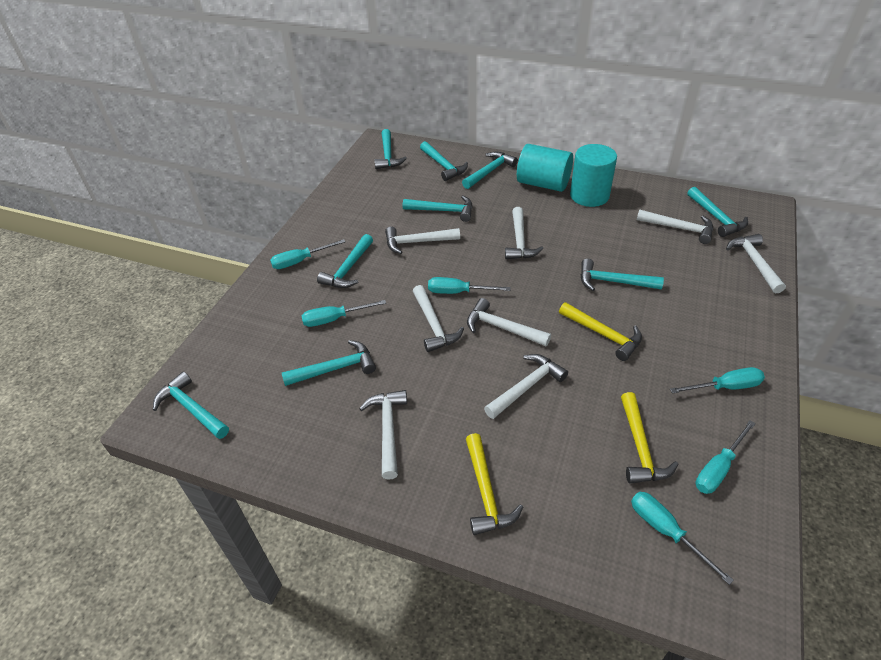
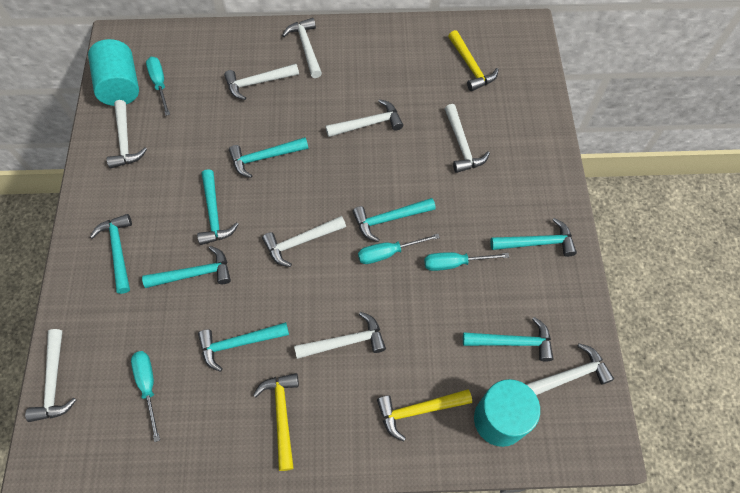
turquoise hammer: [153,371,229,439] [282,340,376,386] [317,234,373,288] [374,129,407,169] [403,196,473,222] [420,141,468,181] [462,152,518,189] [580,259,664,291] [687,187,748,237] = 9 -> [90,214,132,294] [142,246,231,288] [197,169,239,245] [198,322,289,372] [229,137,308,178] [352,198,436,242] [463,317,554,361] [490,218,577,257] = 8
turquoise screwdriver: [270,239,346,269] [301,300,386,327] [428,277,511,294] [631,492,734,585] [670,367,765,394] [696,420,756,494] = 6 -> [131,351,160,442] [146,57,170,116] [358,234,440,264] [424,252,509,271] = 4
white hammer: [359,390,407,480] [385,227,460,254] [413,285,464,352] [467,298,551,346] [484,354,568,419] [505,207,543,259] [637,210,713,244] [726,234,786,293] = 8 -> [25,329,76,422] [107,100,147,168] [224,64,299,100] [262,216,346,267] [282,18,322,78] [294,312,386,359] [326,99,403,137] [445,104,490,173] [526,344,614,395] = 9

